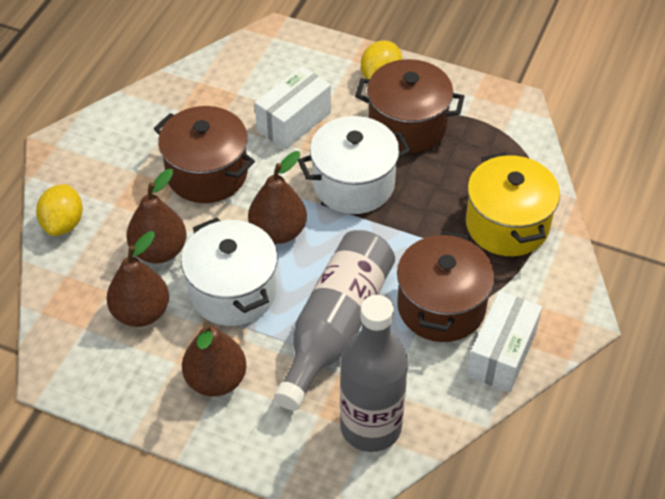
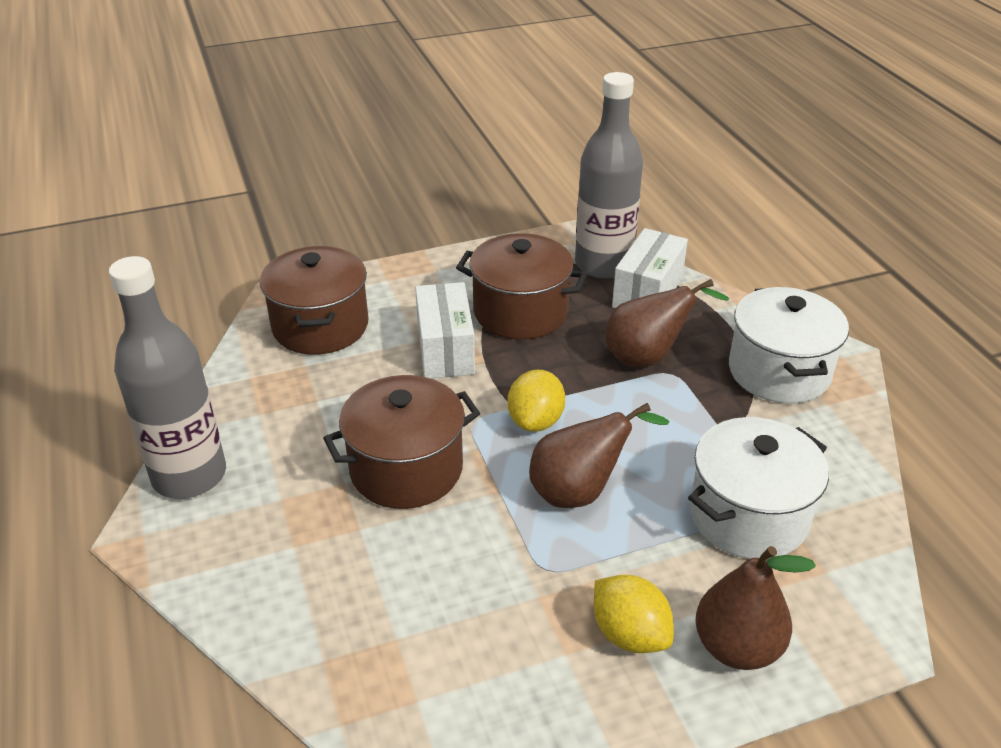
brown pear: [107,231,169,327] [126,169,187,264] [182,322,247,396] [248,151,307,244] = 4 -> [529,403,669,508] [605,279,729,367] [695,546,816,670] = 3
yellow pot: [466,152,560,256] = 1 -> none = 0

